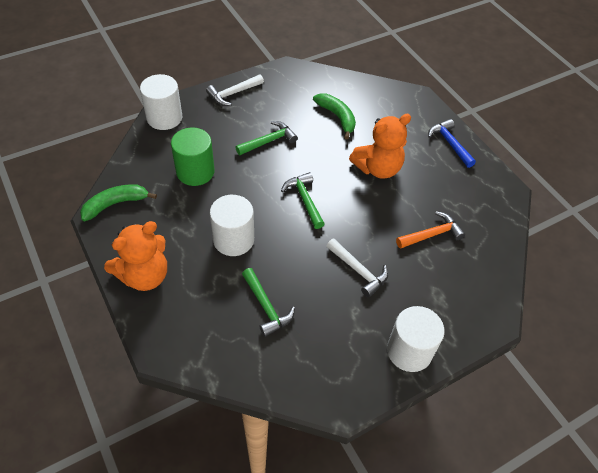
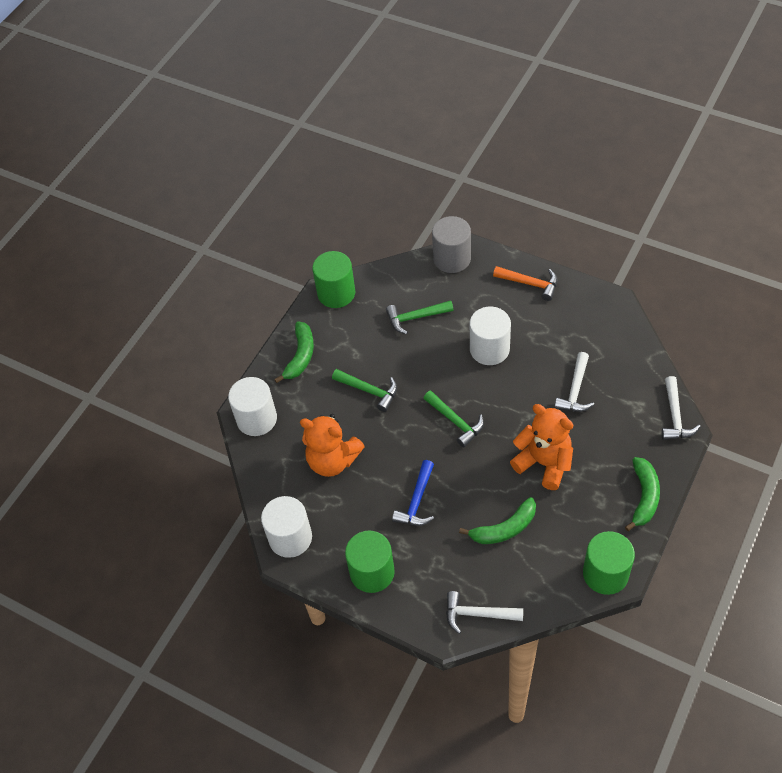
green banana: [80,184,157,221] [313,94,356,140] = 2 -> [274,321,314,383] [459,497,536,544] [625,457,660,531] = 3
green cylinder: [171,128,214,186] = 1 -> [312,251,355,308] [345,531,395,593] [583,531,635,595] = 3
grey cylinder: none = 0 -> [432,216,471,273] = 1
white hammer: [206,74,264,106] [326,238,388,297] = 2 -> [446,591,523,634] [554,352,594,412] [661,376,701,440] = 3

